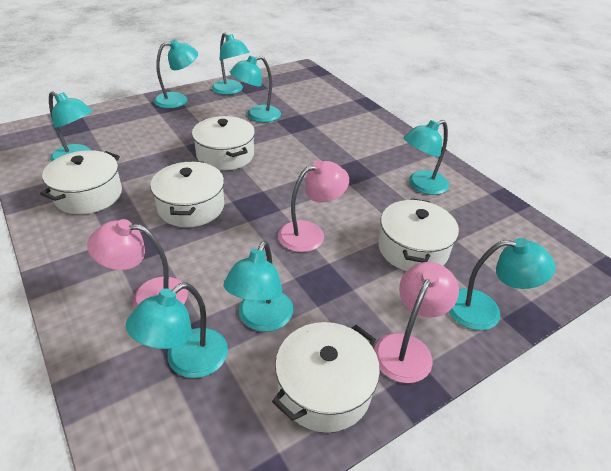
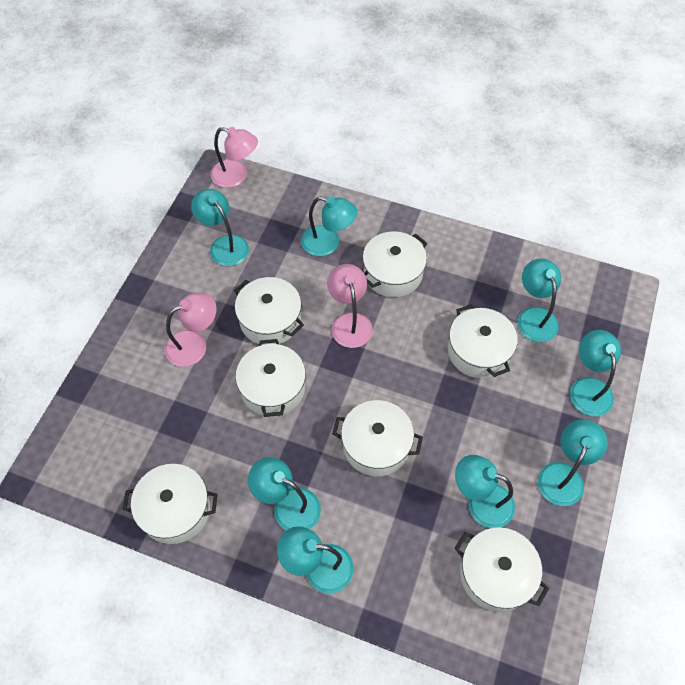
white pot: [40,150,122,214] [150,161,224,227] [192,116,255,171] [272,322,380,433] [378,198,459,271] = 5 -> [122,464,218,544] [234,277,304,345] [235,339,306,417] [332,400,423,476] [363,231,427,297] [448,304,518,378] [455,527,549,612] = 7

